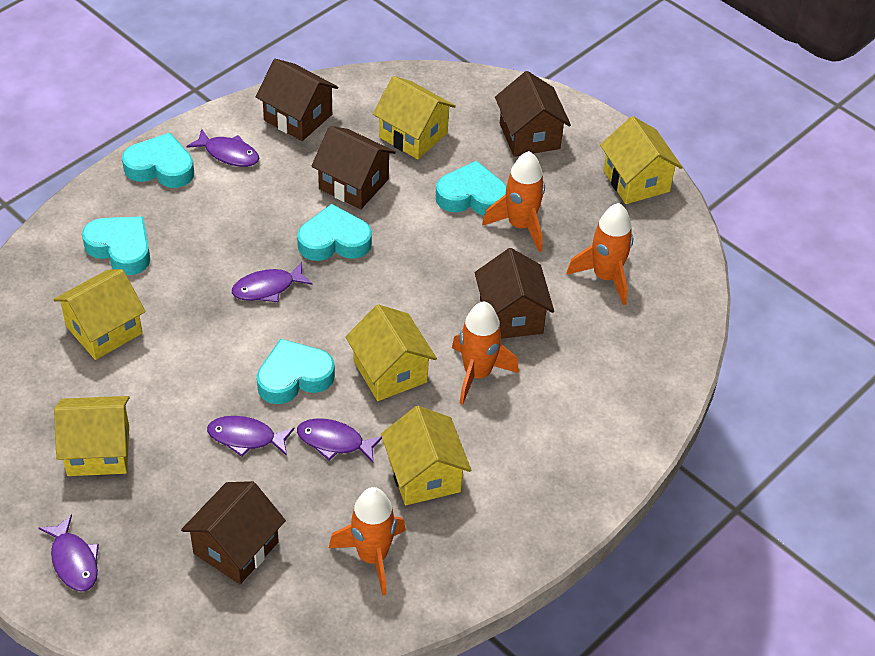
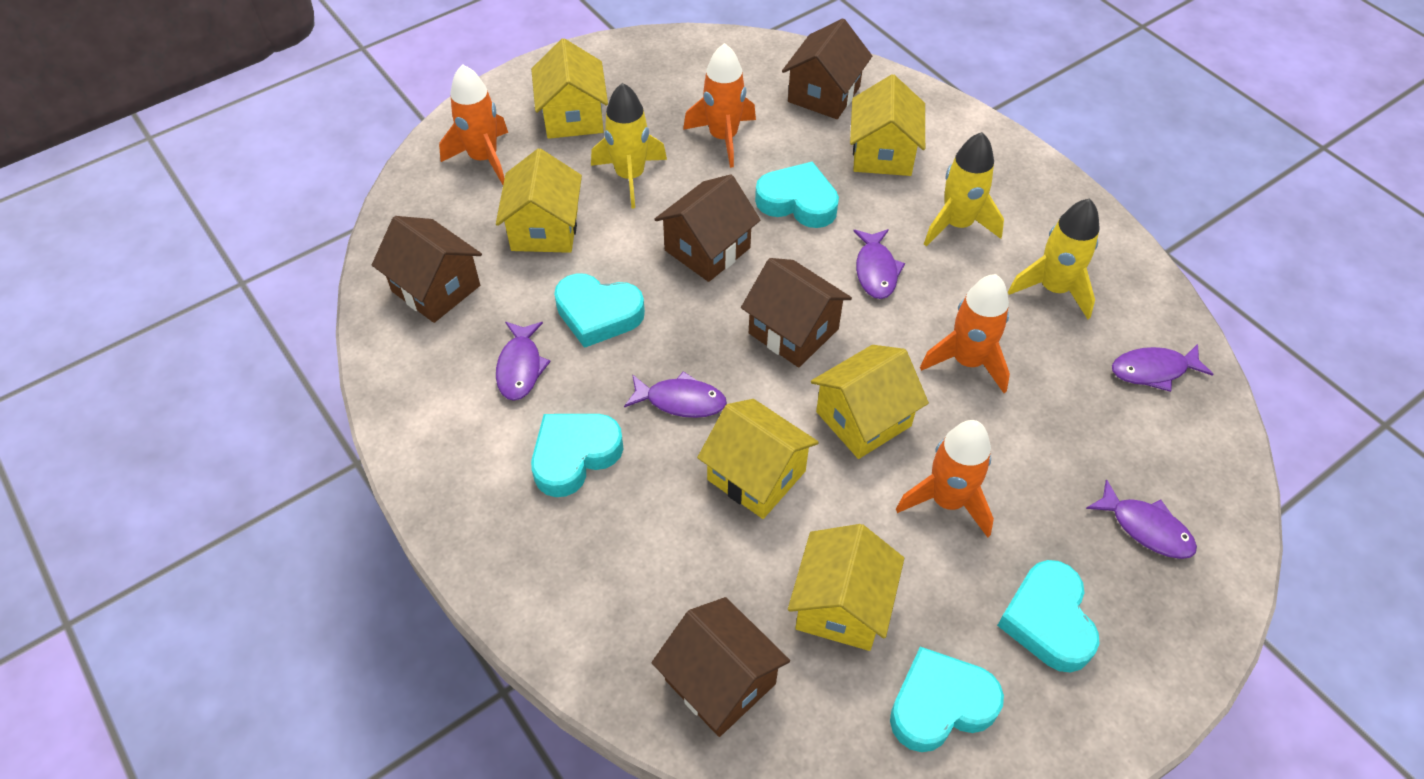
yellow rocket: none = 0 -> [591,83,667,209] [924,132,1004,246] [1008,199,1100,319] = 3

